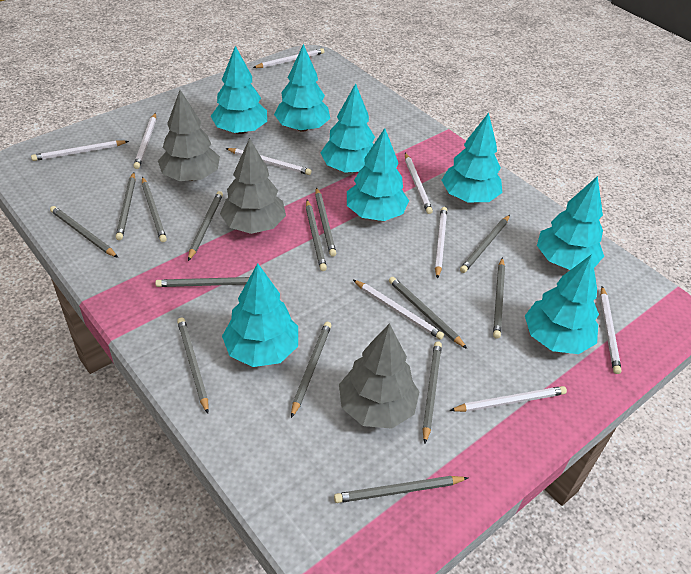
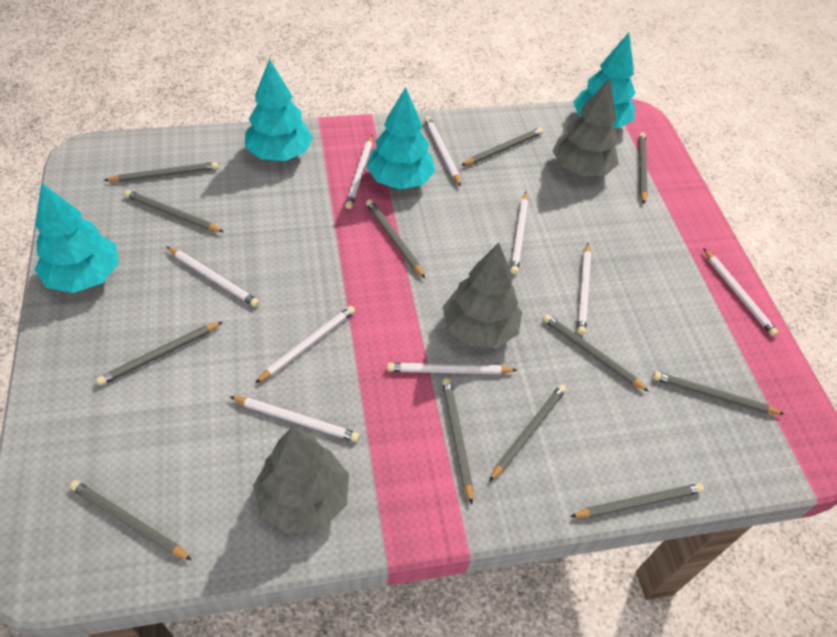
grey pencil: [50,206,118,258] [116,172,135,240] [142,177,167,242] [155,277,250,287] [177,318,209,414] [188,191,223,261] [291,322,332,418] [306,200,327,271] [315,187,336,257] [334,476,468,503] [389,277,467,349] [423,341,442,444] [460,215,510,273] [493,258,505,339] = 14 -> [70,480,192,560] [97,322,222,386] [104,162,218,182] [125,190,224,232] [366,199,425,278] [442,378,473,505] [461,128,543,166] [489,384,566,482] [543,314,649,392] [570,483,704,518] [639,133,648,204] [653,372,784,415] = 12
turquoise tree: [210,46,267,134] [222,263,298,367] [274,44,330,132] [320,83,375,173] [347,128,409,221] [442,113,502,202] [525,254,599,354] [537,176,604,270] = 8 -> [35,183,119,293] [245,58,313,161] [366,87,435,189] [573,32,635,128] = 4

